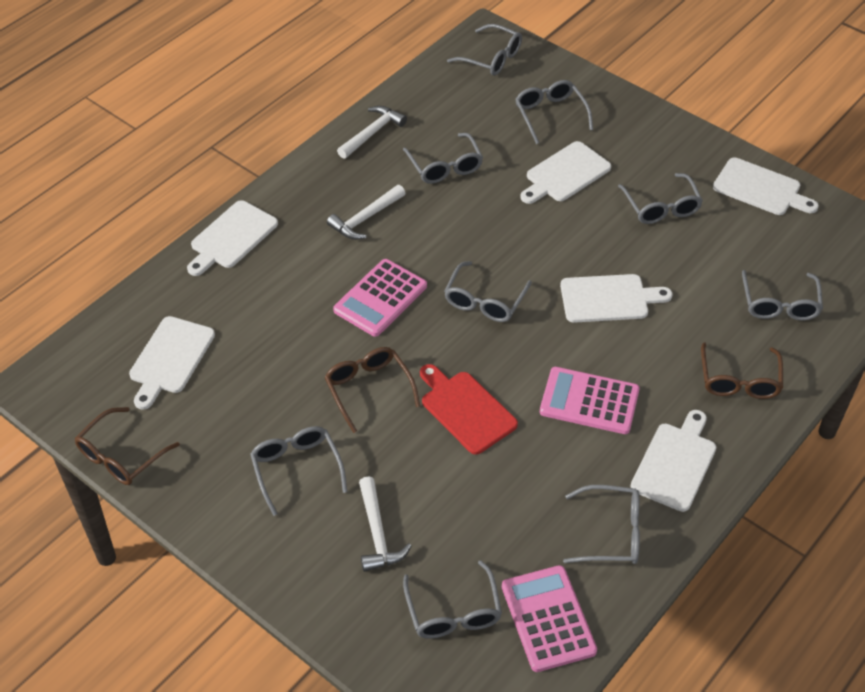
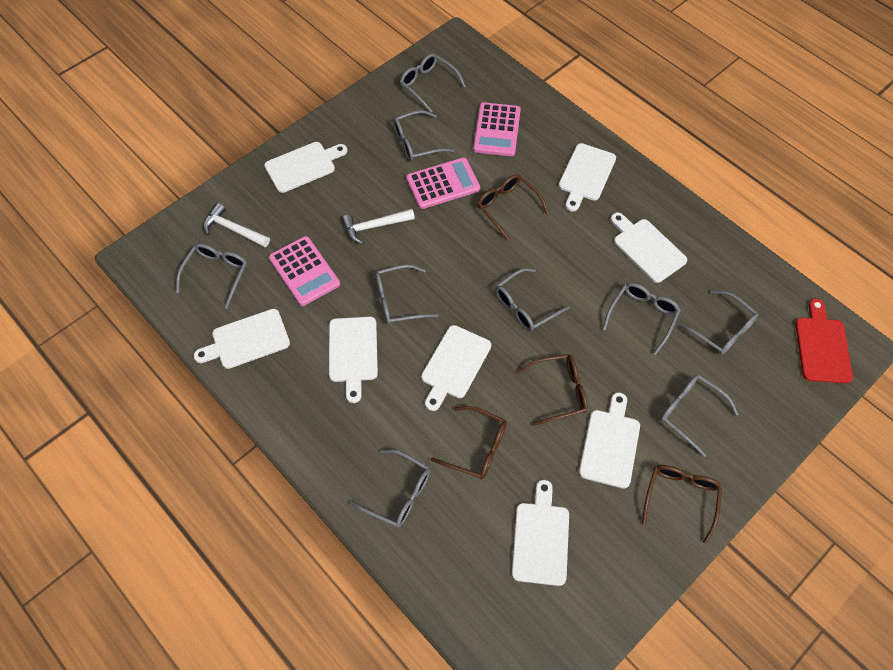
brown glasses: [74,407,180,485] [324,347,420,433] [701,342,783,399] = 3 -> [431,406,507,479] [477,174,549,241] [517,354,588,426] [642,465,722,544] = 4
white cutting board: [129,316,215,410] [187,200,278,276] [520,141,611,204] [560,274,672,323] [630,410,716,512] [713,157,819,215] = 6 -> [194,309,290,369] [264,142,347,193] [329,317,378,403] [421,325,491,411] [512,480,569,586] [559,143,616,212] [579,392,640,488] [611,213,687,283] = 8
white hammer: [327,185,406,240] [337,106,407,159] [359,476,412,572] = 3 -> [204,203,270,247] [342,209,415,244] = 2

